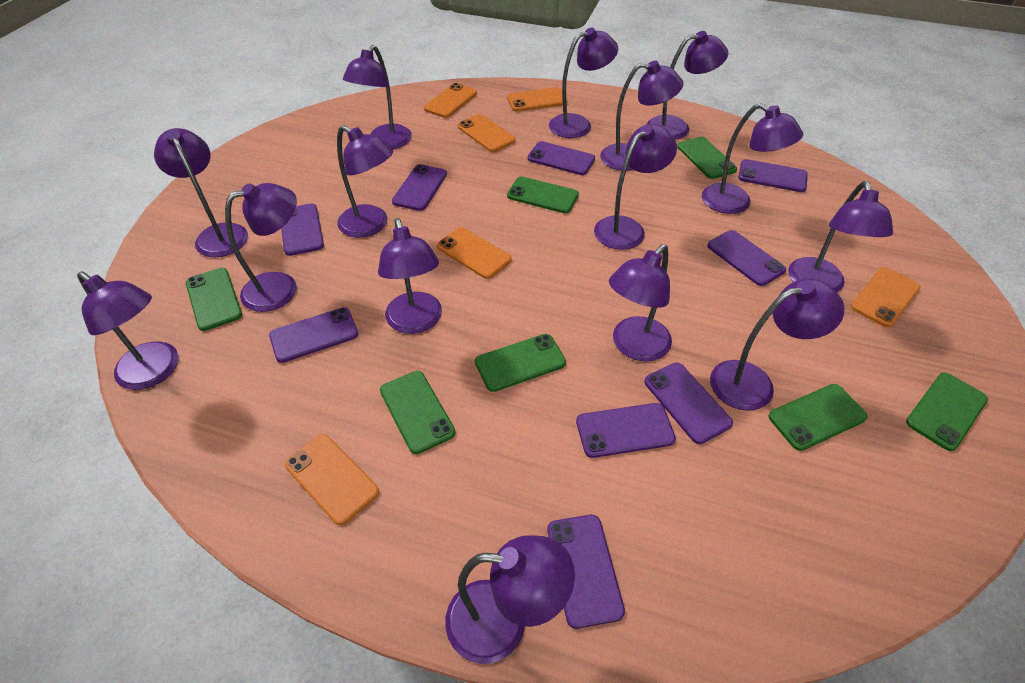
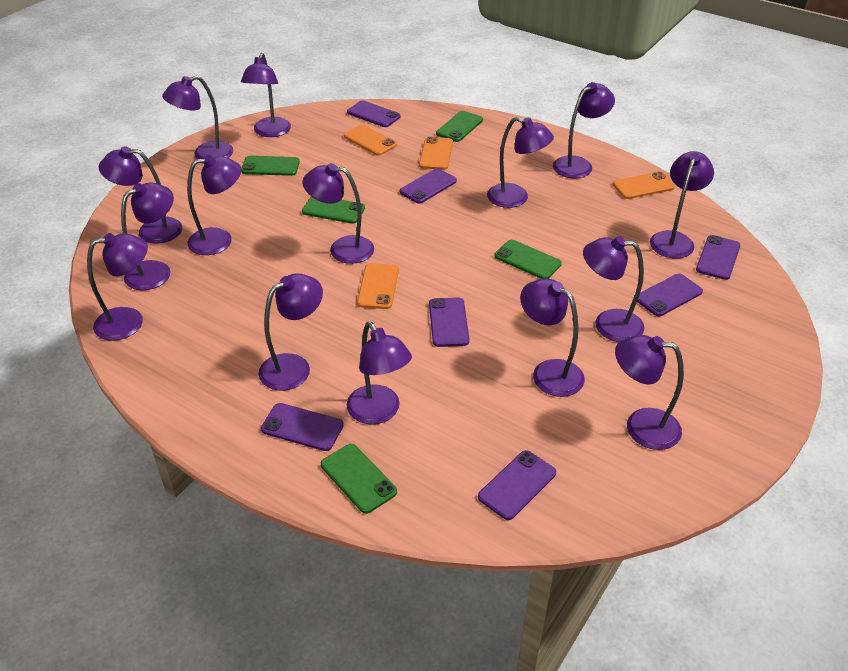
green phone: [186,268,242,331] [380,371,456,454] [475,334,566,392] [507,177,579,213] [677,137,737,179] [769,384,868,451] [906,372,988,451] = 7 -> [241,156,300,176] [302,197,365,224] [321,444,397,514] [436,111,483,142] [495,240,562,279] = 5
orange phone: [285,434,379,525] [424,83,477,118] [437,227,512,279] [457,114,516,152] [507,87,567,112] [851,267,920,327] = 6 -> [344,125,397,156] [357,263,399,309] [419,136,453,170] [613,172,675,199] = 4
purple phone: [269,307,359,363] [281,203,324,256] [392,164,447,211] [527,141,595,175] [547,515,625,629] [576,403,676,458] [644,362,733,444] [707,230,786,286] [738,159,808,192] = 9 -> [261,403,344,451] [347,100,401,127] [400,168,457,204] [429,297,470,347] [478,450,556,520] [637,274,703,316] [696,235,741,280] = 7

